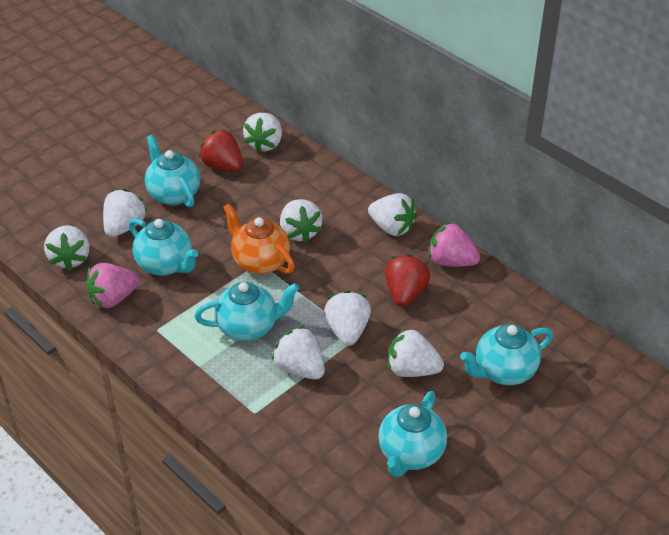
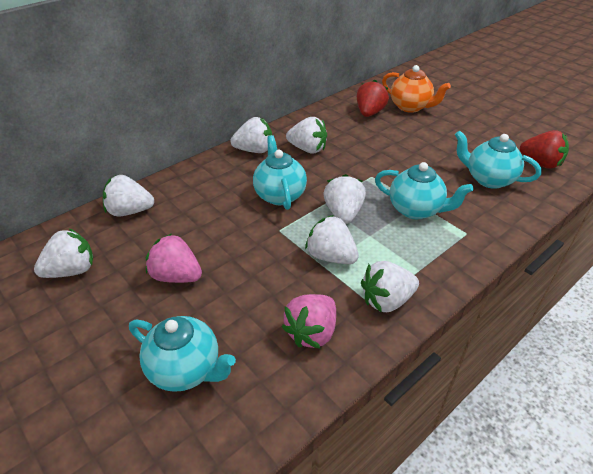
turquoise teapot: [129,218,198,276] [145,135,200,207] [195,282,299,341] [378,391,447,477] [460,324,553,385] = 5 -> [129,316,236,392] [253,135,307,210] [375,162,473,219] [455,131,542,189] = 4
white strawberry: [44,225,89,271] [103,189,147,237] [243,113,282,153] [272,326,325,379] [280,199,322,243] [324,291,371,346] [368,193,417,236] [388,328,444,377] = 8 -> [34,228,93,278] [103,175,154,217] [231,117,272,153] [286,117,327,154] [305,215,359,264] [324,174,366,224] [361,261,419,313] = 7

